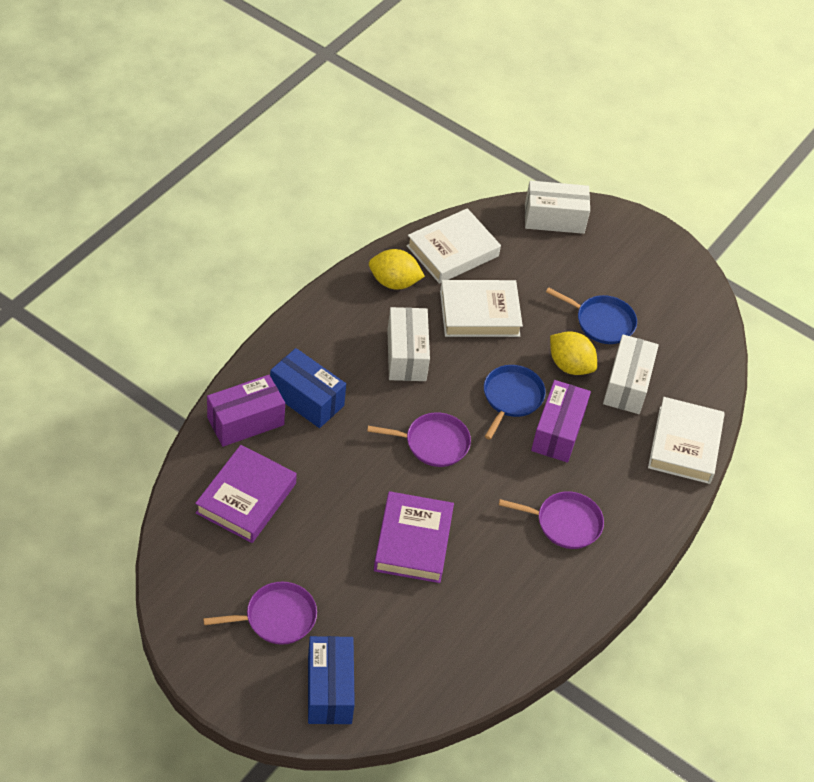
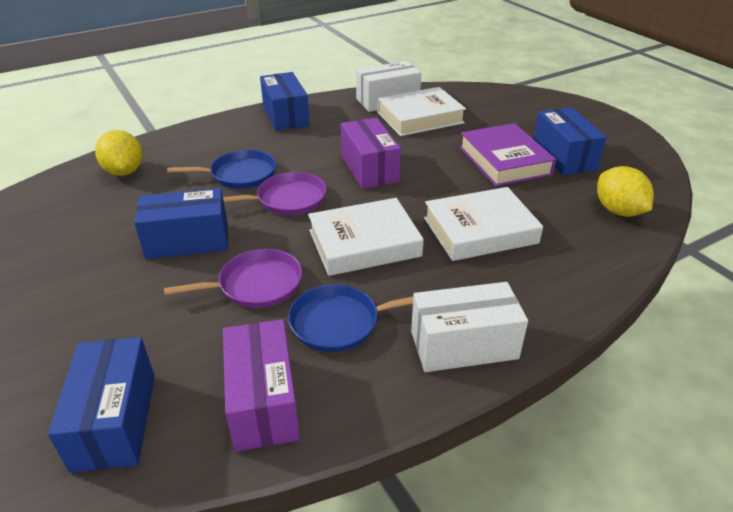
blue box: [270,348,346,428] [308,636,355,724] = 2 -> [48,337,155,473] [134,188,228,259] [260,72,310,131] [533,108,607,175] = 4
purple book: [195,445,297,543] [374,491,454,583] = 2 -> [459,123,556,186] = 1
purple pan: [203,582,317,645] [367,412,471,467] [499,491,604,549] = 3 -> [164,249,302,308] [223,172,327,215] = 2
white box: [387,307,430,381] [525,181,590,234] [603,335,659,414] = 3 -> [356,61,421,112] [411,282,528,372] = 2

